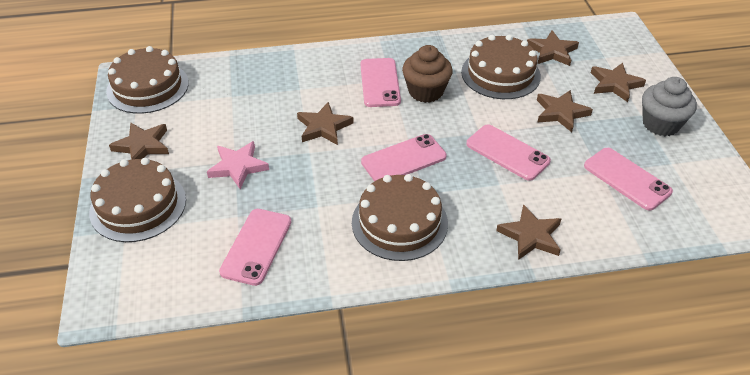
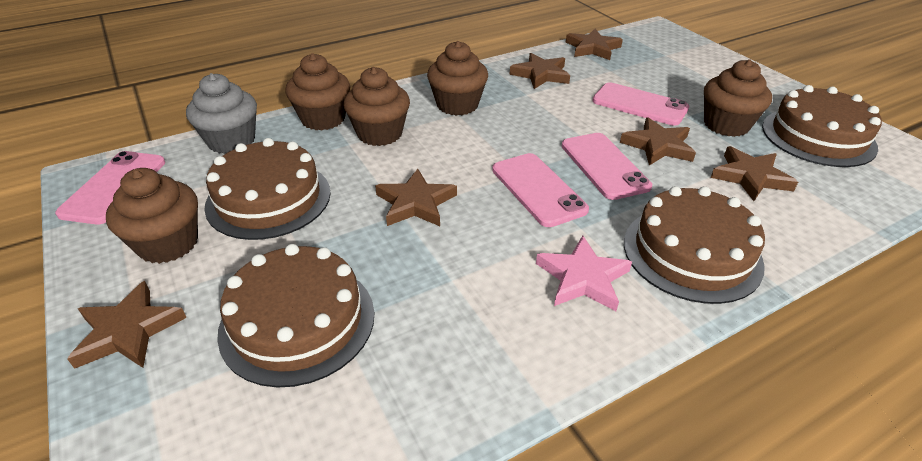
brown cupcake: [402,45,453,103] = 1 -> [106,168,198,264] [285,53,350,131] [343,67,410,146] [427,41,488,116] [704,59,772,137] = 5
pink phone: [219,209,291,286] [360,58,401,107] [361,134,446,181] [466,124,551,181] [584,148,673,211] = 5 -> [55,151,165,224] [492,153,589,227] [562,133,652,200] [592,82,689,126] = 4

